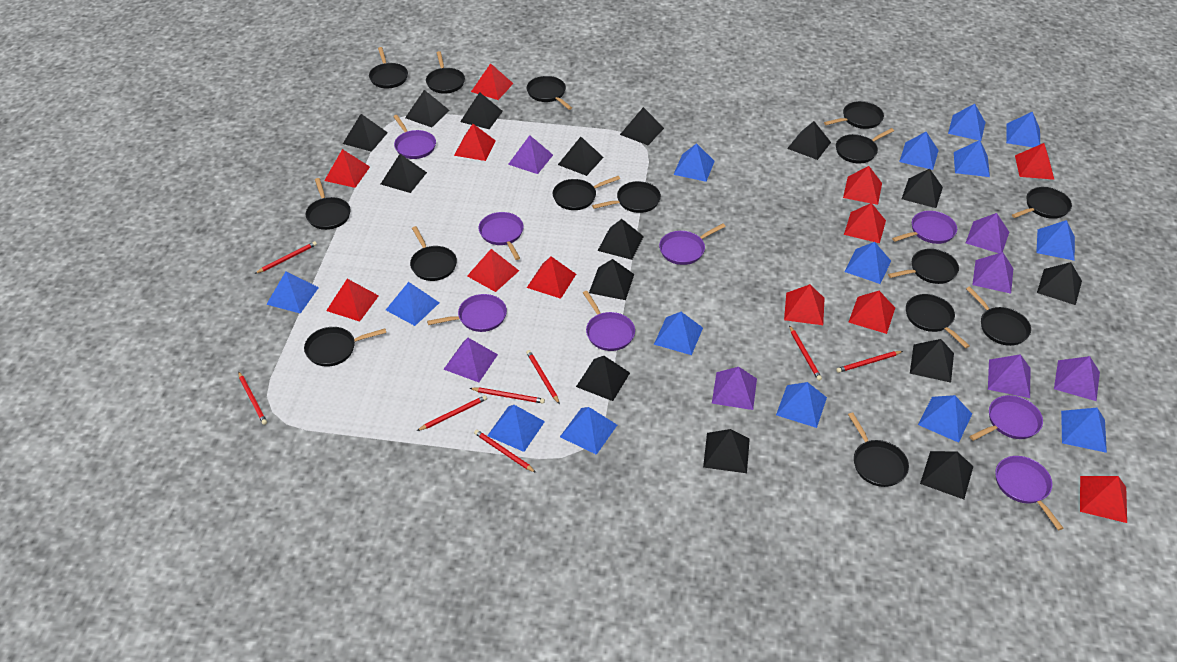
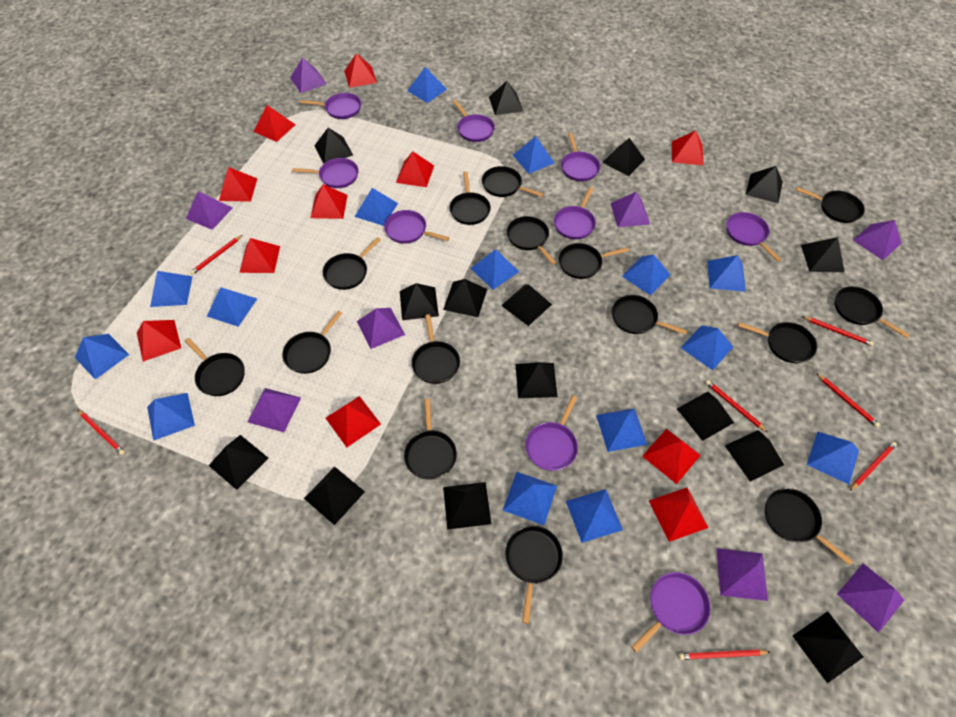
purple pan: [393,115,436,159] [427,294,507,332] [478,212,524,260] [583,291,635,351] [659,223,726,265] [892,211,957,244] [969,395,1043,441] [995,456,1063,530] = 8 -> [292,158,358,188] [300,93,361,119] [384,210,449,244] [453,100,495,142] [526,396,578,471] [554,187,596,239] [561,132,600,182] [631,572,711,653] [726,212,781,262] = 9
purple pyramid: [443,338,498,382] [508,135,553,174] [712,367,757,410] [966,213,1009,253] [972,252,1014,294] [988,354,1030,398] [1054,356,1100,401] = 7 -> [186,191,233,230] [248,388,301,432] [290,57,327,93] [357,308,405,349] [610,191,650,227] [716,548,768,601] [837,564,904,633] [853,220,902,260] = 8
red pencil: [238,371,267,425] [255,241,317,274] [417,395,487,431] [470,387,545,404] [474,430,536,473] [526,350,560,404] [789,325,822,381] [836,351,903,373] = 8 -> [78,410,125,455] [190,235,242,275] [679,649,770,660] [706,380,767,432] [802,316,874,346] [816,373,880,427] [850,442,897,491] = 7
red pyramid: [324,149,370,188] [326,279,379,322] [454,124,496,161] [467,249,519,292] [471,63,514,100] [527,256,576,299] [784,284,825,325] [843,166,882,205] [844,203,886,243] [848,291,895,334] [1015,143,1054,180] [1080,476,1127,523] = 12 -> [137,320,181,362] [219,167,257,202] [239,238,280,273] [254,105,296,142] [311,184,348,219] [326,396,381,447] [344,53,377,88] [396,151,434,187] [642,429,701,484] [649,488,709,542] [672,130,704,166] = 11

